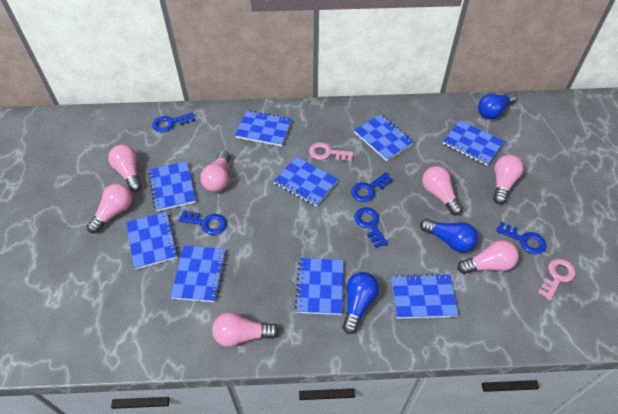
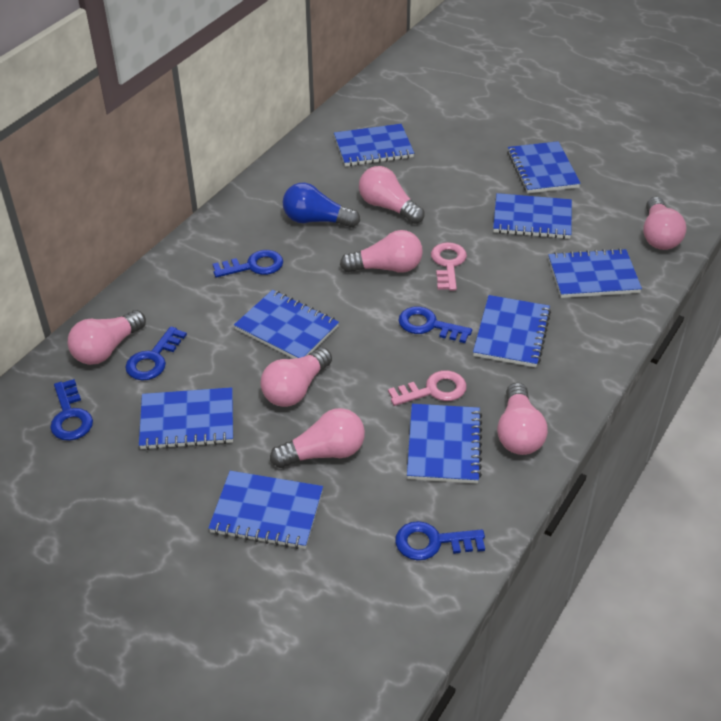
blue light bulb: [343,272,379,334] [420,219,478,253] [478,93,516,119] = 3 -> [283,183,360,228] = 1

